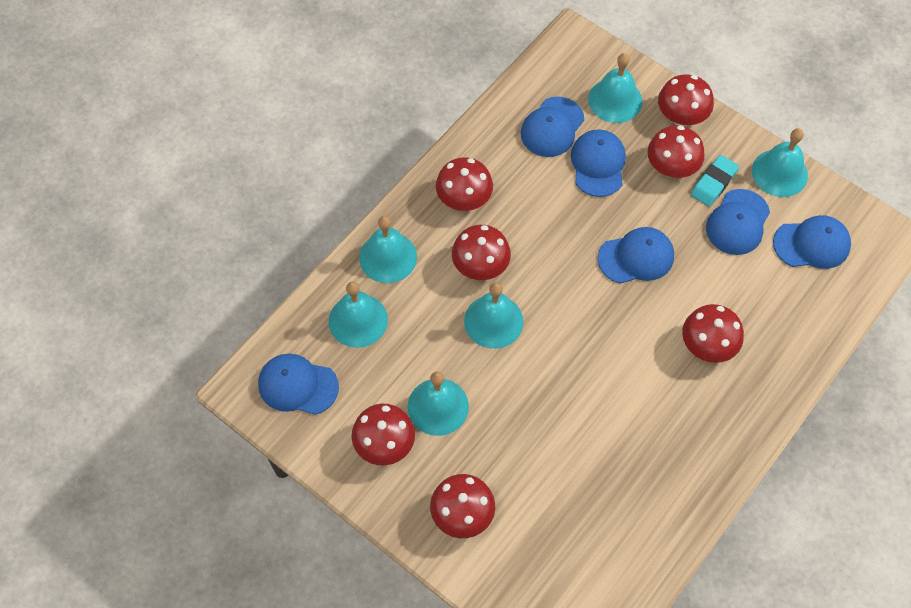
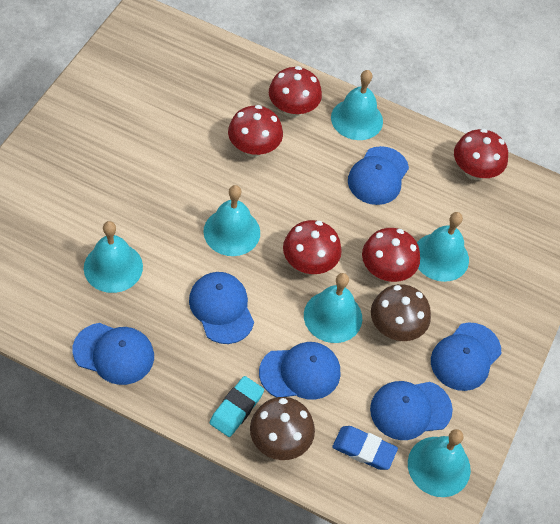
blue eraser: none = 0 -> [332,426,398,470] = 1
brown mushroom: none = 0 -> [250,397,315,460] [371,284,431,341] = 2
red mushroom: [352,404,415,465] [430,474,495,538] [436,157,493,211] [452,225,511,280] [647,125,704,178] [658,74,714,126] [682,304,744,363] = 7 -> [228,105,283,157] [269,66,322,118] [283,220,342,274] [362,228,420,282] [454,129,508,180] = 5

